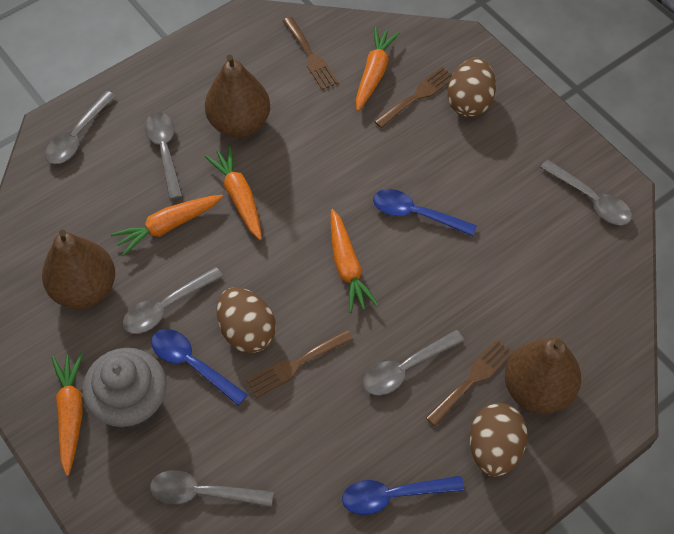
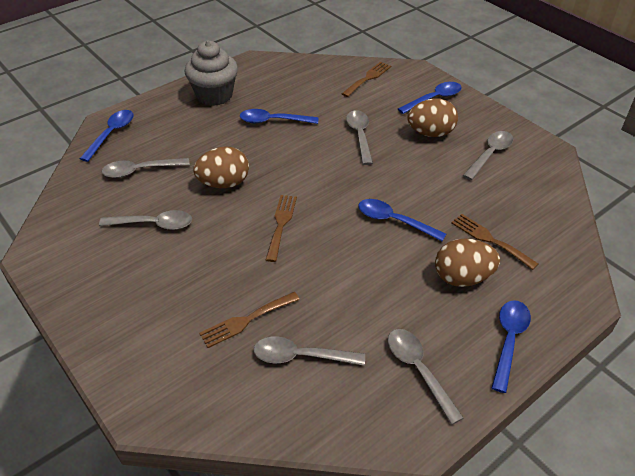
blue spoon: [151,329,248,406] [342,476,464,515] [373,189,477,236] = 3 -> [80,110,134,162] [240,109,319,124] [358,199,446,241] [398,82,462,114] [492,300,531,393] = 5
brown pear: [42,230,115,309] [205,55,270,137] [505,338,581,414] = 3 -> none = 0
orange carrot: [51,353,83,476] [111,195,223,256] [205,146,262,240] [330,209,379,313] [356,27,400,111] = 5 -> none = 0

